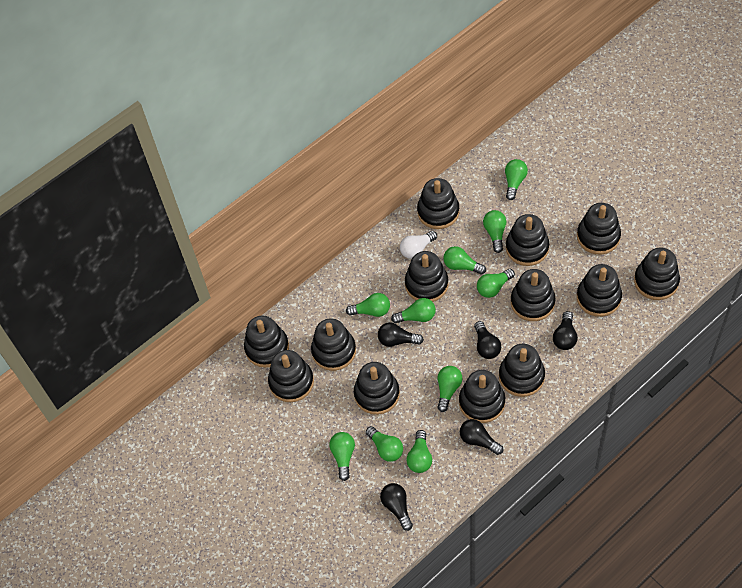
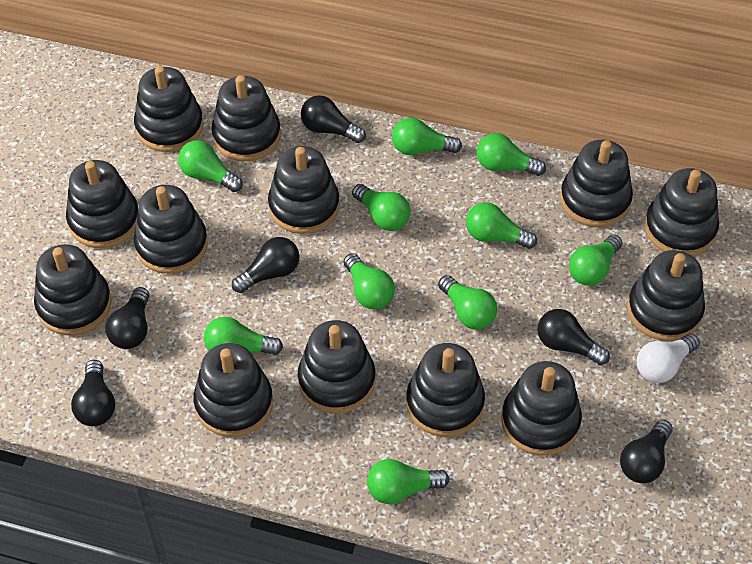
black light bulb: [378,322,424,347] [380,483,413,531] [460,419,503,455] [474,321,501,359] [553,311,578,350] = 5 -> [71,360,115,426] [106,287,150,349] [232,237,299,293] [301,95,366,143] [537,309,610,365] [620,420,673,483] = 6

